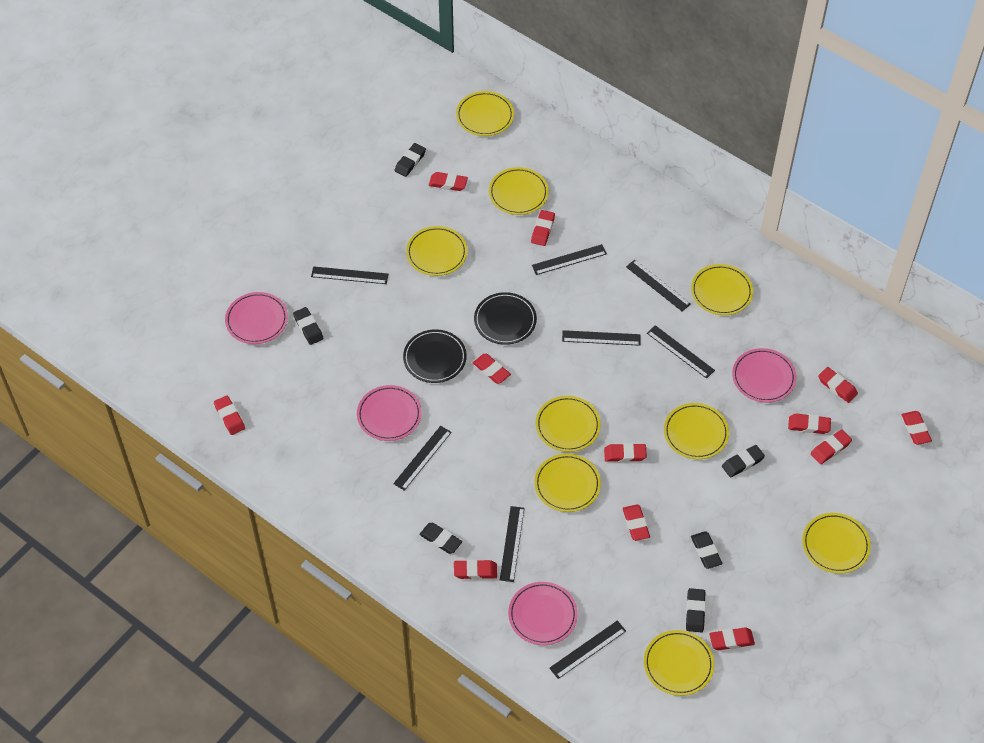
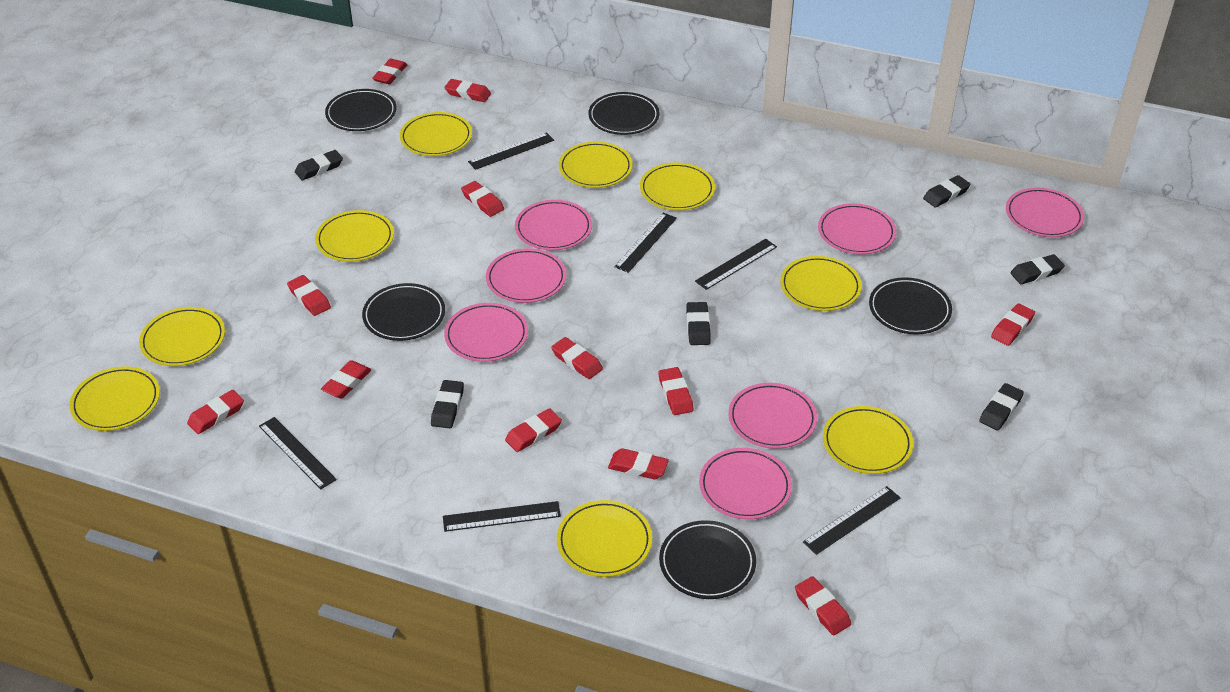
black plate: [403,329,467,383] [474,292,537,345] = 2 -> [325,89,397,131] [362,283,445,341] [588,92,659,135] [659,520,756,599] [869,277,952,335] = 5
black ruler: [311,266,388,284] [393,426,452,491] [500,506,524,582] [532,244,607,275] [549,621,626,679] [562,330,641,346] [626,260,691,311] [647,325,715,379] = 8 -> [259,417,337,489] [443,501,561,532] [468,132,554,170] [614,213,677,273] [695,239,777,290] [803,486,900,555] = 6
pink plate: [225,292,288,344] [357,385,422,441] [508,582,578,645] [732,348,796,403] = 4 -> [444,303,528,362] [486,248,566,303] [515,200,592,250] [699,448,792,520] [728,383,817,449] [818,203,896,254] [1006,188,1084,237] = 7

